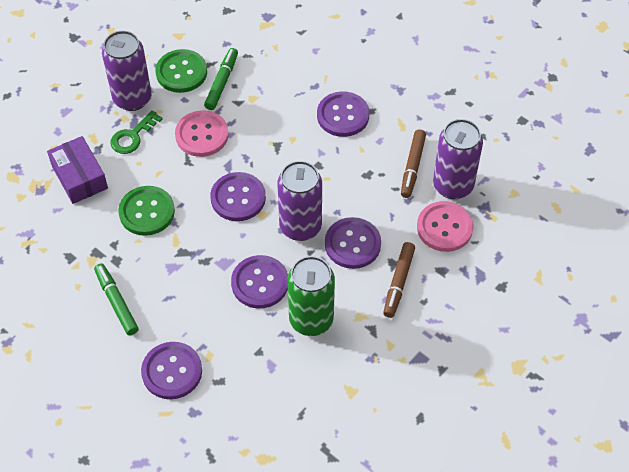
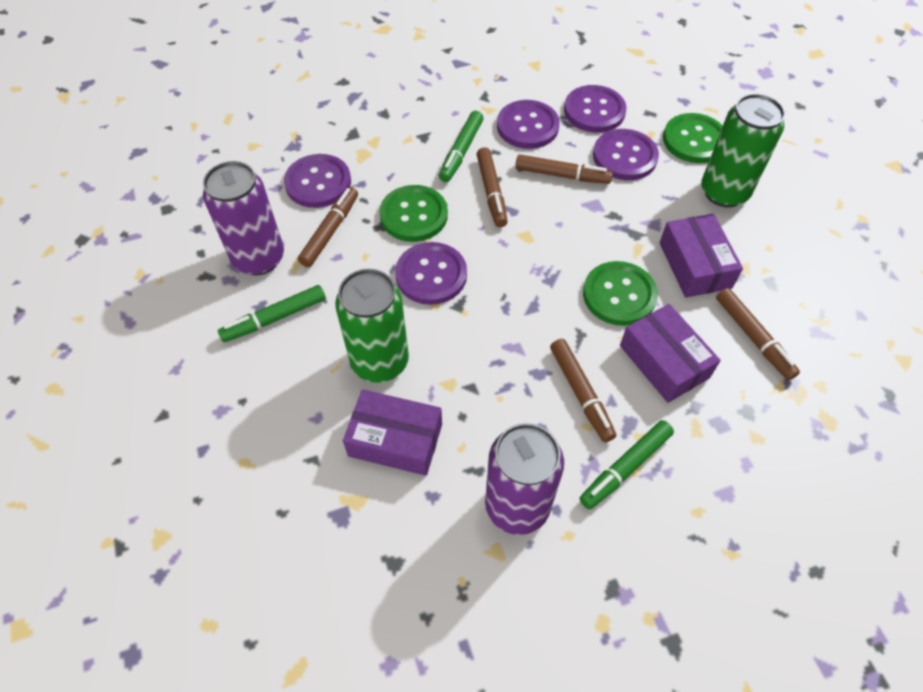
brown marker: [383,242,415,318] [401,129,426,198] = 2 -> [298,187,358,267] [477,147,508,227] [515,154,613,184] [550,339,616,442] [716,288,800,380] = 5
green button: [118,186,175,236] [155,49,207,93] = 2 -> [379,185,448,242] [583,261,658,326] [663,113,723,163] = 3
green can: [288,256,335,336] = 1 -> [335,269,409,383] [701,94,785,207] = 2
green key: [111,110,162,154] = 1 -> none = 0
green marker: [94,263,139,335] [204,48,238,110] = 2 -> [218,285,326,342] [439,111,484,182] [580,420,674,510] = 3
pink button: [175,111,229,157] [417,201,473,252] = 2 -> none = 0
purple box: [47,136,108,204] = 1 -> [343,389,442,476] [620,304,721,403] [659,214,743,297] = 3
purple can: [102,31,152,111] [277,161,322,241] [433,119,483,199] = 3 -> [203,161,284,275] [485,423,564,535] = 2

